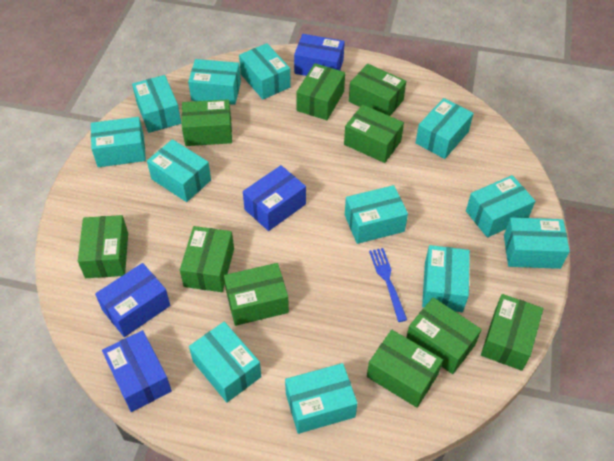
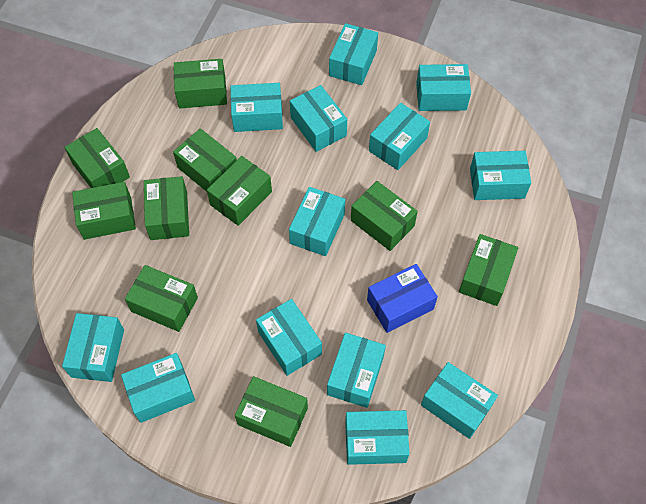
blue box: [95,263,170,337] [102,330,172,412] [243,165,306,231] [294,34,345,76] = 4 -> [367,264,438,333] = 1
blue fork: [369,248,407,322] = 1 -> none = 0
turquoise box: [91,117,146,167] [132,75,181,133] [147,139,211,202] [188,59,241,105] [189,322,261,403] [239,43,291,99] [285,363,358,434] [345,185,408,244] [416,98,474,159] [422,245,470,312] [466,175,535,238] [504,217,570,269] = 12 -> [62,313,124,382] [121,353,195,423] [231,83,283,132] [256,299,322,376] [289,187,345,256] [290,85,347,152] [327,333,386,408] [329,23,378,85] [345,410,410,465] [369,103,430,170] [416,64,471,111] [421,362,498,439] [470,151,531,200] = 13

